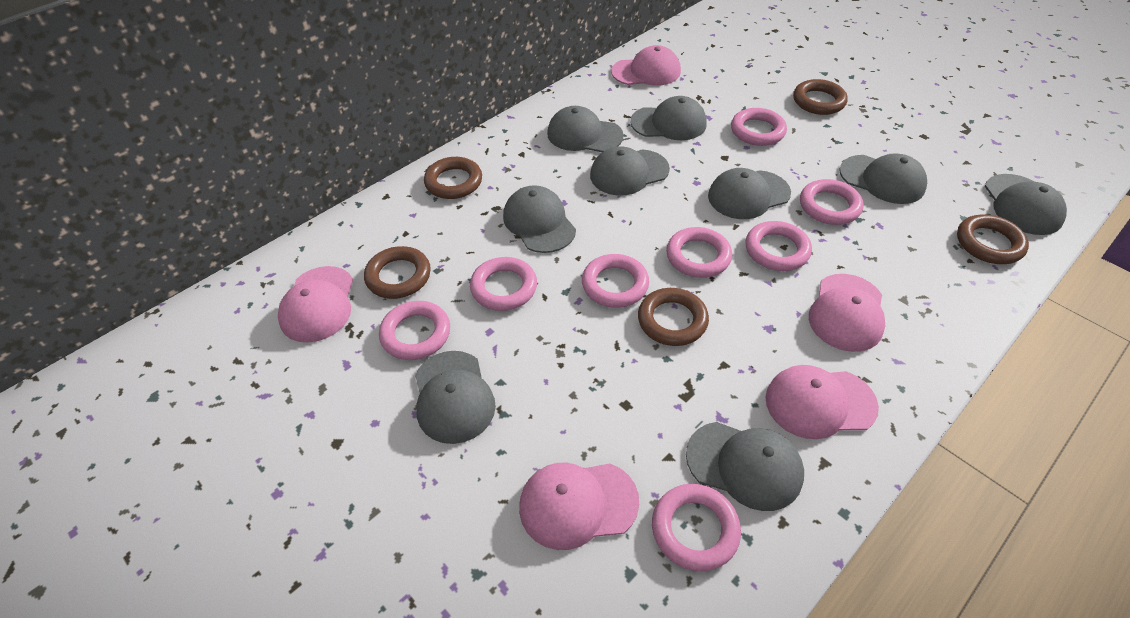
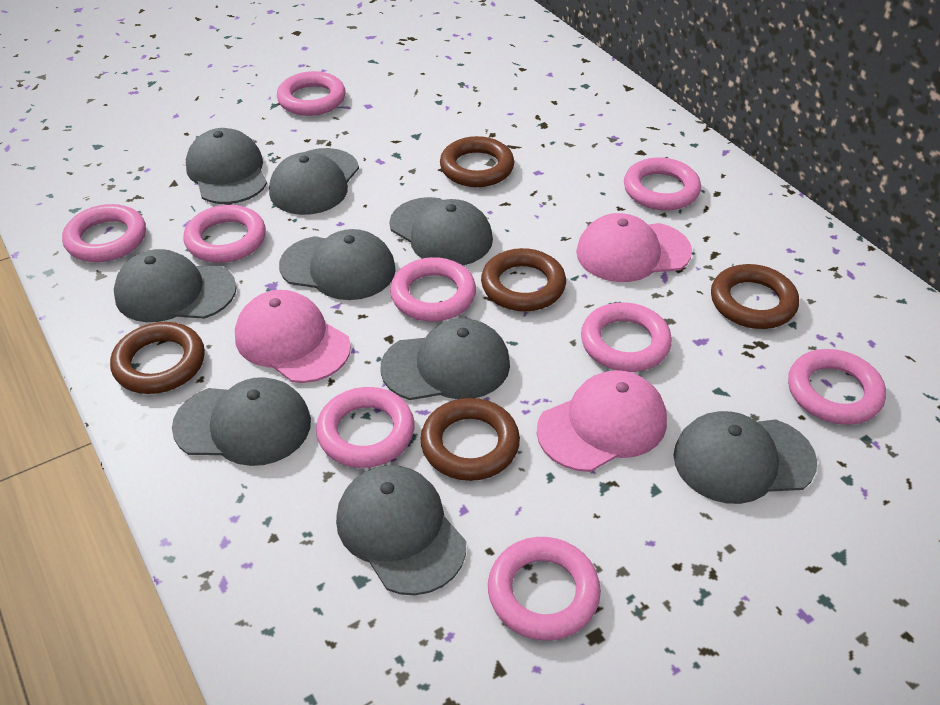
pink cap: [278,266,353,343] [519,463,639,550] [611,45,681,86] [766,365,879,439] [809,274,885,352] = 5 -> [235,290,351,383] [537,370,667,472] [576,213,692,282] = 3
pink ring: [379,301,450,360] [470,257,537,311] [582,254,649,308] [652,484,741,572] [666,227,732,278] [731,108,787,146] [745,221,812,271] [800,179,864,225] = 8 -> [62,204,146,262] [184,205,266,263] [277,71,346,116] [316,387,415,468] [390,257,476,321] [488,537,601,641] [581,302,672,372] [624,157,701,211] [788,349,886,425] = 9

